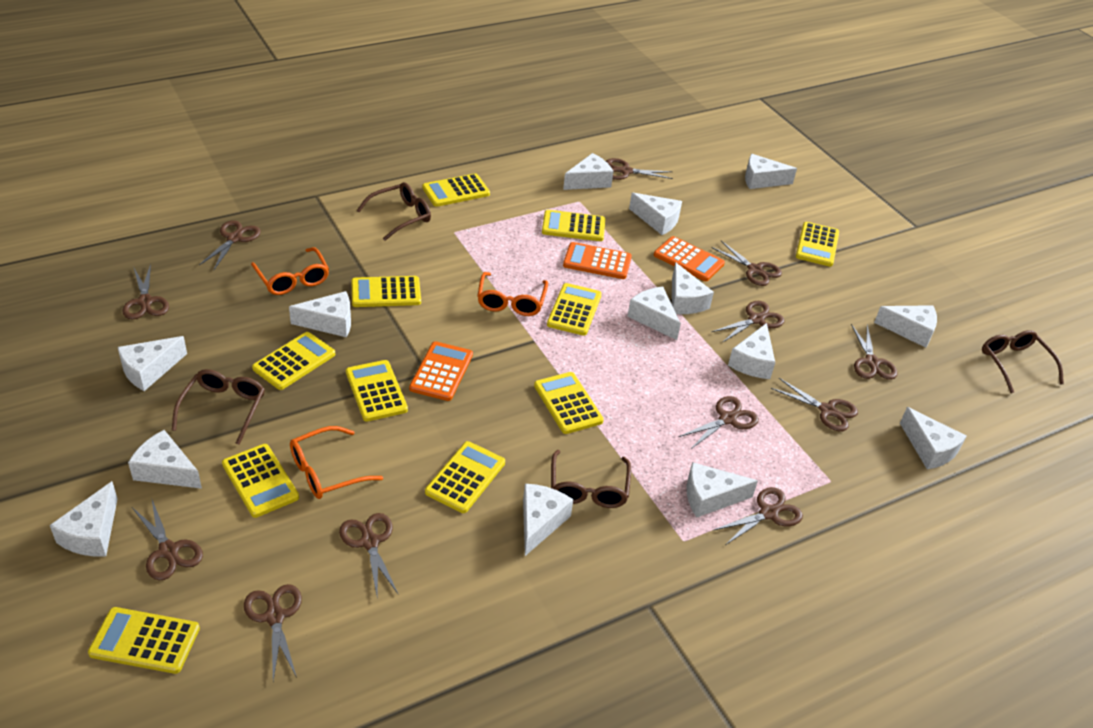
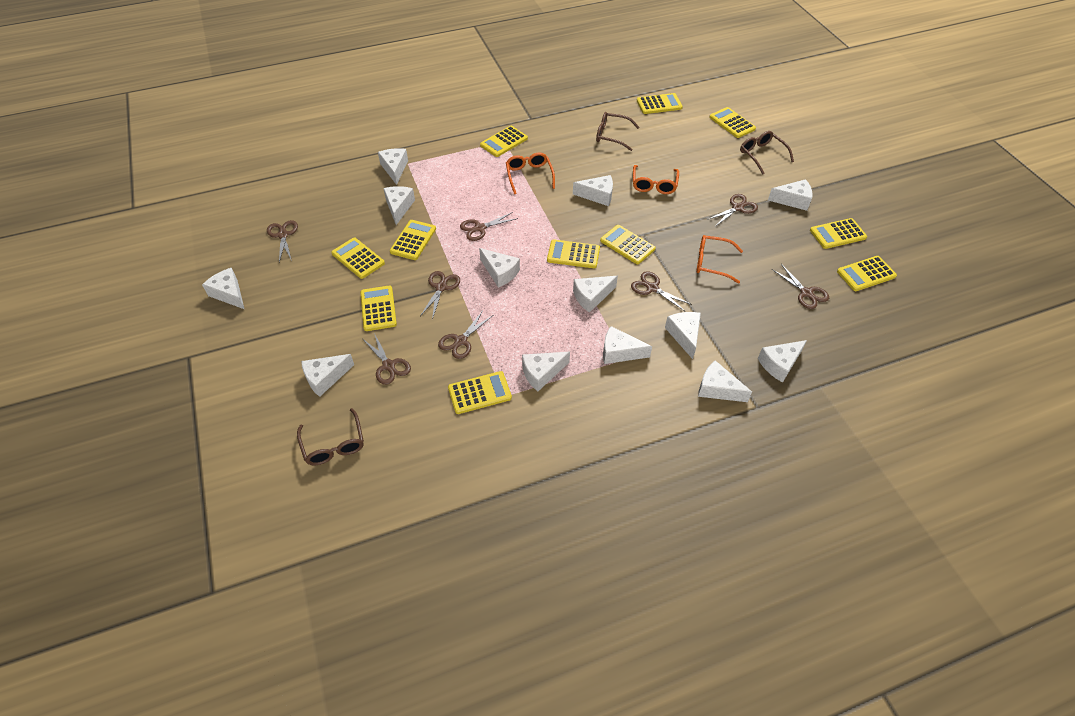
brown glasses: [172,369,265,445] [357,182,431,241] [551,450,631,508] [982,330,1064,393] = 4 -> [297,408,364,465] [596,112,640,151] [740,131,794,175] = 3
brown scissors: [122,264,169,320] [132,500,203,580] [199,220,261,270] [244,584,302,681] [339,513,398,595] [606,158,673,180] [679,396,759,449] [711,241,782,286] [712,301,785,343] [714,487,803,545] [771,378,858,431] [851,324,898,380] = 12 -> [267,220,298,262] [363,333,411,385] [420,271,460,320] [438,311,493,359] [460,212,518,241] [631,271,692,311] [707,194,758,226] [772,264,829,309] = 8
orange calculator: [409,341,473,401] [563,242,632,279] [654,236,725,281] = 3 -> none = 0
white cheese: [50,481,118,557] [118,336,187,391] [128,430,202,489] [289,291,351,337] [523,484,574,556] [563,153,614,190] [627,286,681,340] [629,193,682,235] [672,262,714,314] [687,462,758,518] [728,323,775,379] [745,154,797,189] [874,305,937,348] [900,407,966,469] = 14 -> [202,268,244,309] [301,354,354,397] [378,148,408,185] [383,186,415,225] [479,248,520,288] [522,352,570,391] [573,175,613,206] [573,276,618,313] [603,326,652,364] [665,312,701,359] [698,360,752,402] [758,340,807,382] [768,179,813,211] = 13

